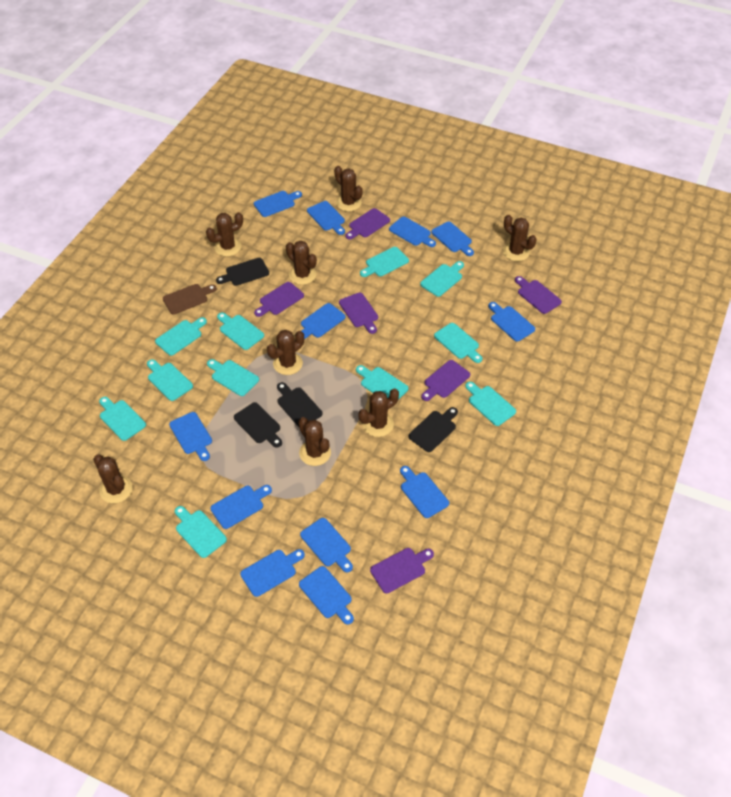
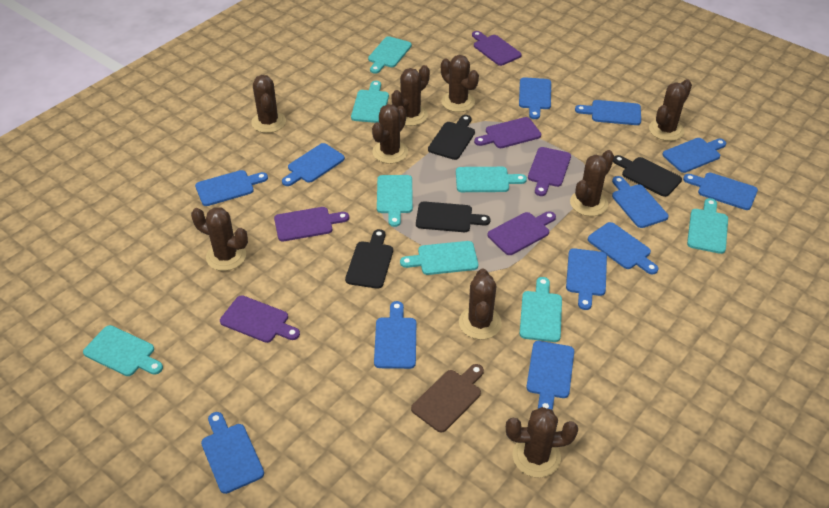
brown cactus: [93,454,133,503] [206,212,243,256] [267,330,304,375] [286,241,317,285] [298,417,331,466] [334,166,363,211] [358,388,399,437] [503,215,537,261] = 8 -> [191,207,248,271] [251,75,286,133] [372,104,408,164] [391,65,430,126] [441,55,479,112] [459,268,502,340] [506,407,578,478] [570,150,614,216] [649,79,692,141] = 9
turquoise cutting board: [99,397,146,441] [147,359,193,401] [155,317,207,356] [175,506,227,558] [207,359,259,396] [217,313,264,350] [356,365,409,400] [360,247,409,277] [420,261,464,297] [434,323,482,363] [465,382,516,426] = 11 -> [83,325,163,376] [351,81,389,123] [368,36,412,74] [377,175,413,227] [400,241,478,275] [456,167,527,192] [520,277,562,342] [687,198,728,254] = 8

